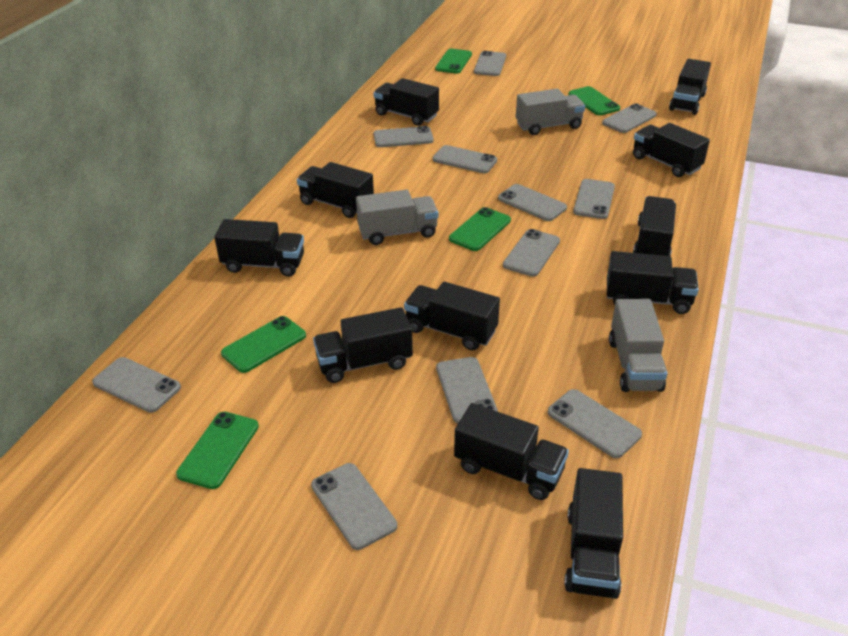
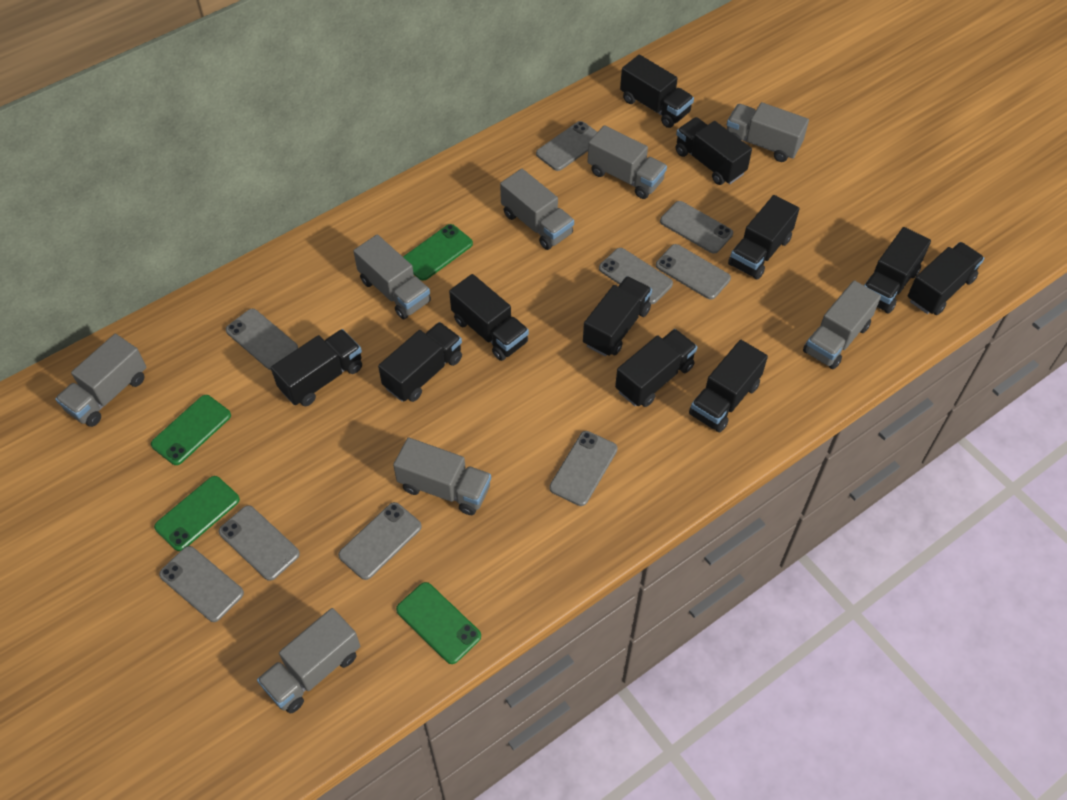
green phone: [176,412,259,489] [221,316,306,373] [435,49,472,73] [449,207,511,251] [568,86,620,115] = 5 -> [151,395,231,465] [154,476,240,551] [396,582,481,664] [403,224,473,281] = 4
grey phone: [92,357,181,413] [311,463,397,550] [373,126,434,147] [432,145,497,173] [436,357,498,423] [474,51,506,76] [498,184,567,221] [503,229,560,277] [548,389,642,458] [573,179,615,219] [602,103,657,133] = 11 -> [159,546,244,622] [219,505,300,581] [226,309,298,370] [338,502,422,580] [536,121,597,171] [549,431,618,506] [599,248,673,304] [656,244,731,300] [660,201,733,254] = 9
grey truck: [356,189,438,245] [516,89,585,135] [609,299,668,392] = 3 -> [55,334,146,427] [257,608,360,714] [353,234,431,319] [393,437,491,515] [500,169,574,250] [588,125,667,199] [727,102,809,162] [803,280,881,369] = 8

